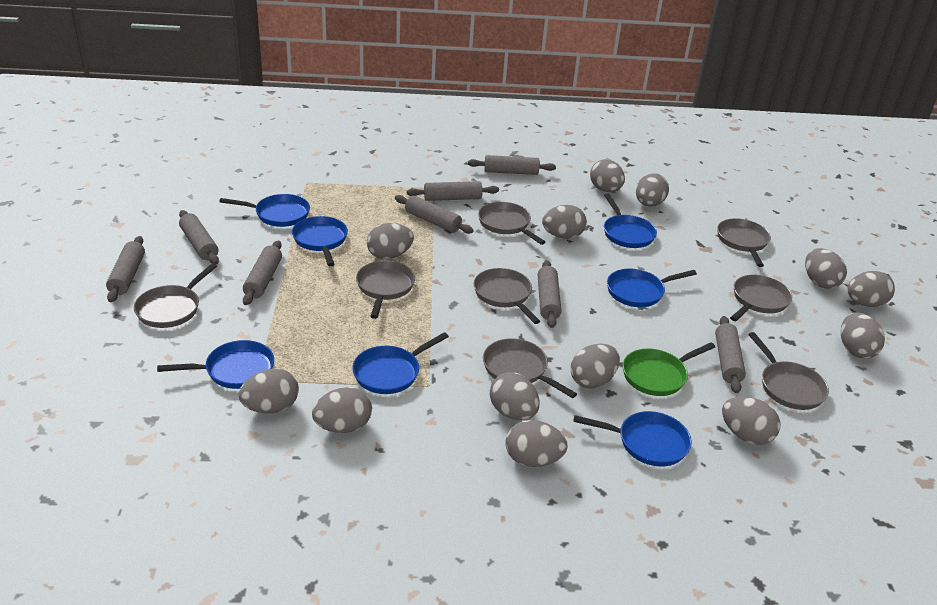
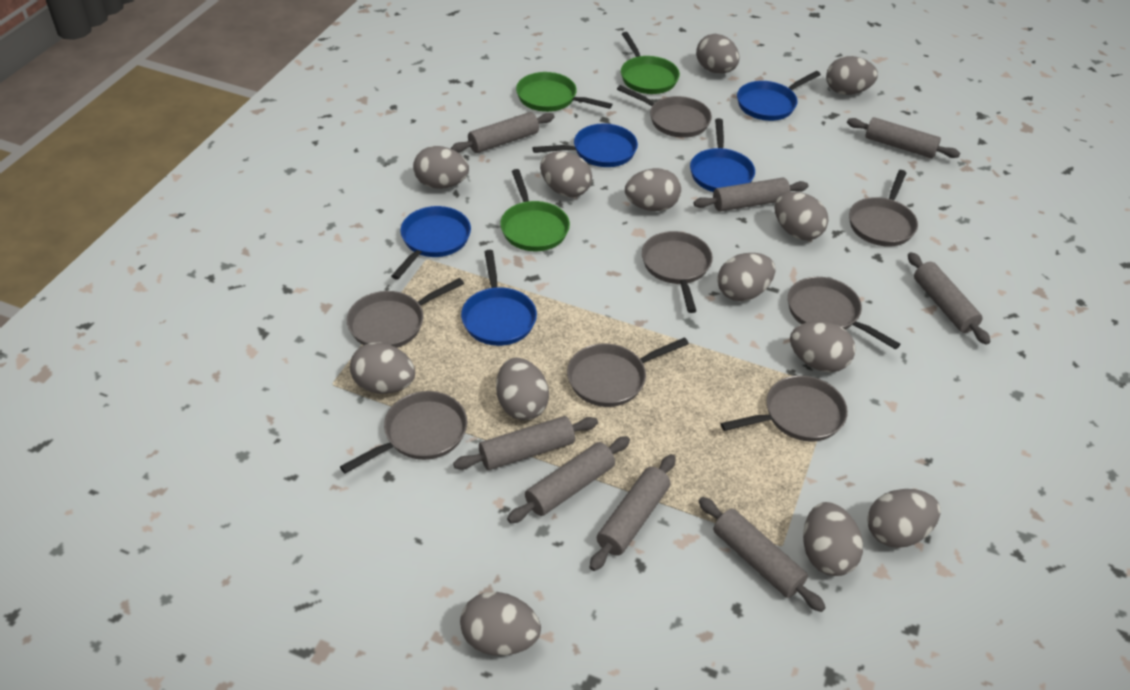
blue pan: [157,340,274,389] [219,194,310,227] [292,216,348,266] [352,332,449,394] [573,411,692,467] [604,193,657,248] [607,269,697,307] = 7 -> [391,206,471,280] [461,250,537,346] [533,124,638,167] [690,118,755,192] [737,71,821,121] = 5
green pan: [623,342,715,396] = 1 -> [500,169,570,251] [516,72,612,112] [621,32,680,94] = 3

